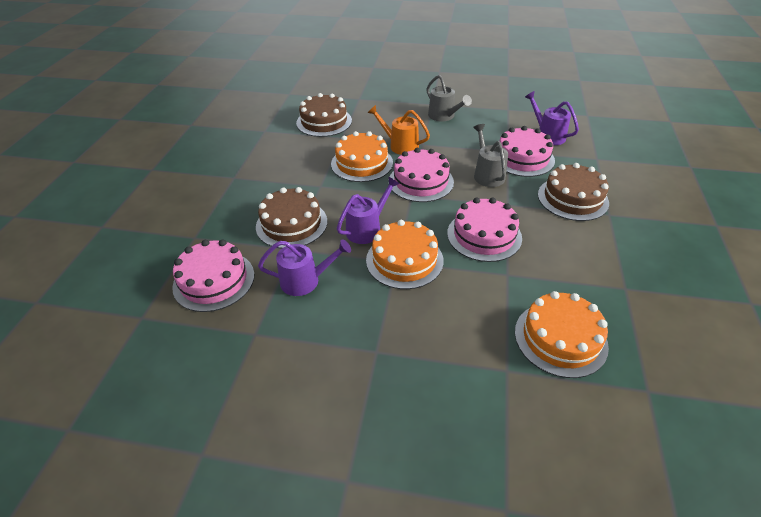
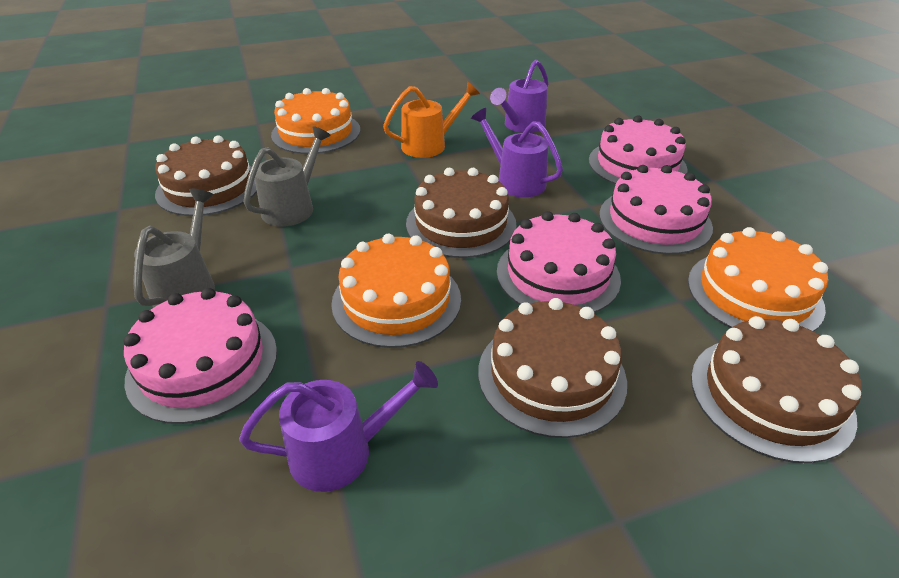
brown cake: [256,187,327,249] [296,93,352,137] [538,163,609,221] = 3 -> [155,135,257,216] [406,168,516,258] [478,298,627,438] [691,316,862,463] = 4

